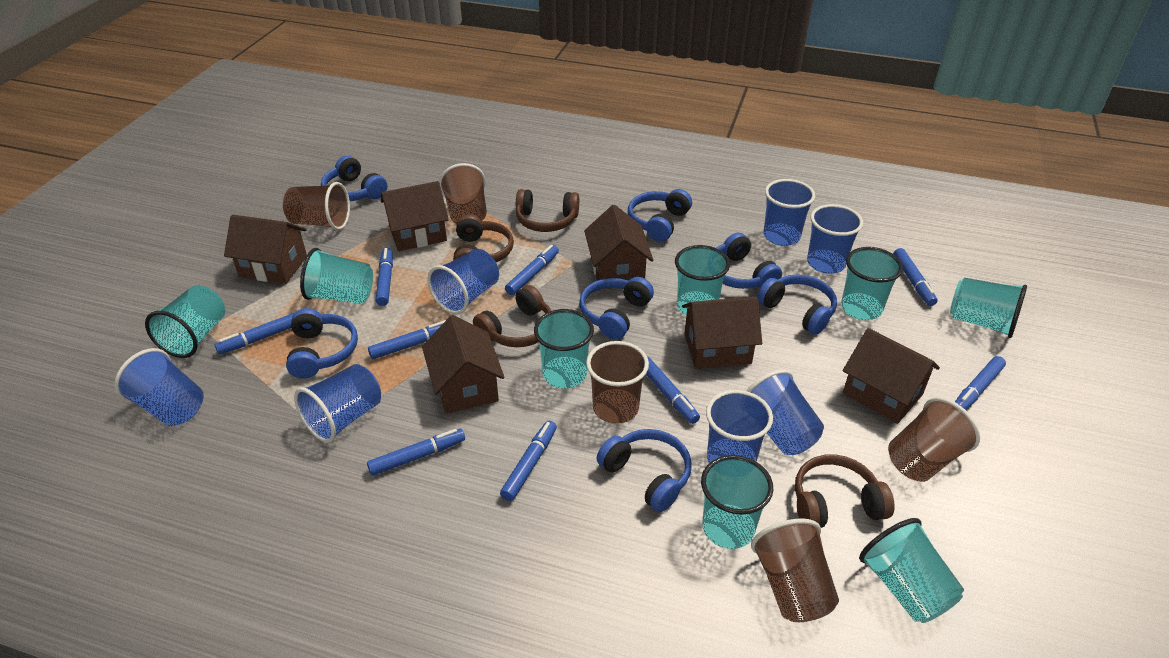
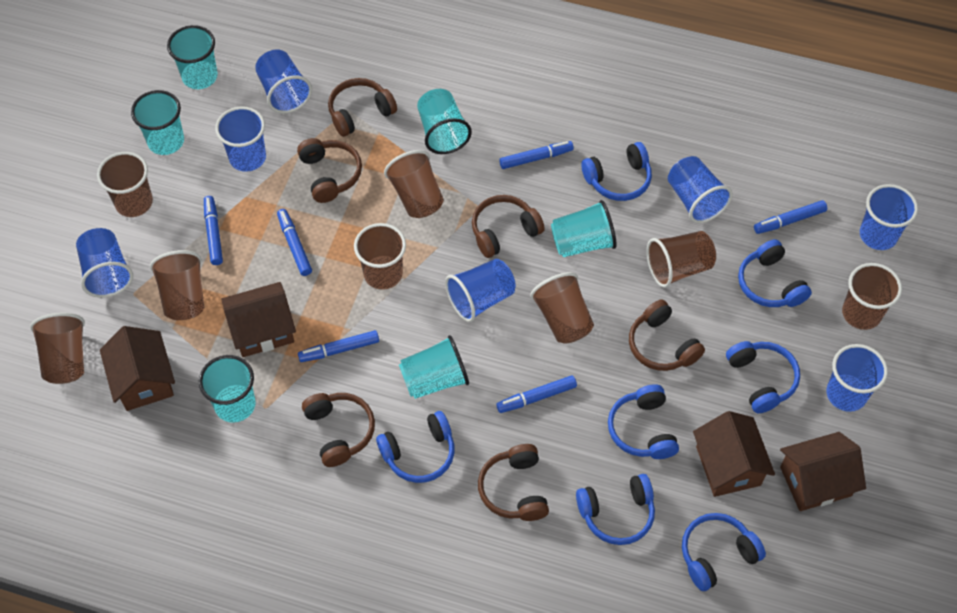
blue marker: [215,313,294,354] [367,429,465,476] [368,320,446,359] [376,248,393,306] [500,421,557,501] [505,245,559,295] [646,357,700,424] [893,248,938,306] [955,356,1006,410] = 9 -> [204,196,223,265] [277,209,312,276] [298,330,379,362] [496,375,577,413] [499,141,574,169] [754,200,827,234] = 6
brown cup: [283,182,350,230] [439,163,487,224] [586,341,649,424] [751,519,839,622] [888,397,980,482] = 5 -> [30,313,85,384] [97,152,153,217] [150,250,204,320] [354,223,406,290] [384,150,444,218] [530,272,594,344] [646,231,716,288] [842,263,902,330] = 8
brown headphones: [453,214,514,262] [473,285,551,347] [516,189,579,232] [795,454,895,528] = 4 -> [297,138,362,203] [302,393,375,467] [328,78,397,137] [472,195,545,258] [478,444,549,521] [629,299,705,371] = 6
brown house: [224,215,307,284] [381,181,449,251] [422,315,505,414] [584,205,653,281] [682,297,762,369] [843,328,940,424] = 6 -> [100,326,175,411] [221,282,296,357] [693,411,775,497] [780,432,866,511] = 4
turquoise cup: [145,285,225,358] [300,248,373,304] [534,309,594,388] [675,245,730,315] [701,455,773,549] [841,247,903,320] [859,518,964,623] [950,278,1027,338] = 8 -> [131,90,184,155] [167,25,218,89] [199,355,256,423] [399,335,469,399] [417,89,472,154] [551,200,617,257] = 6

